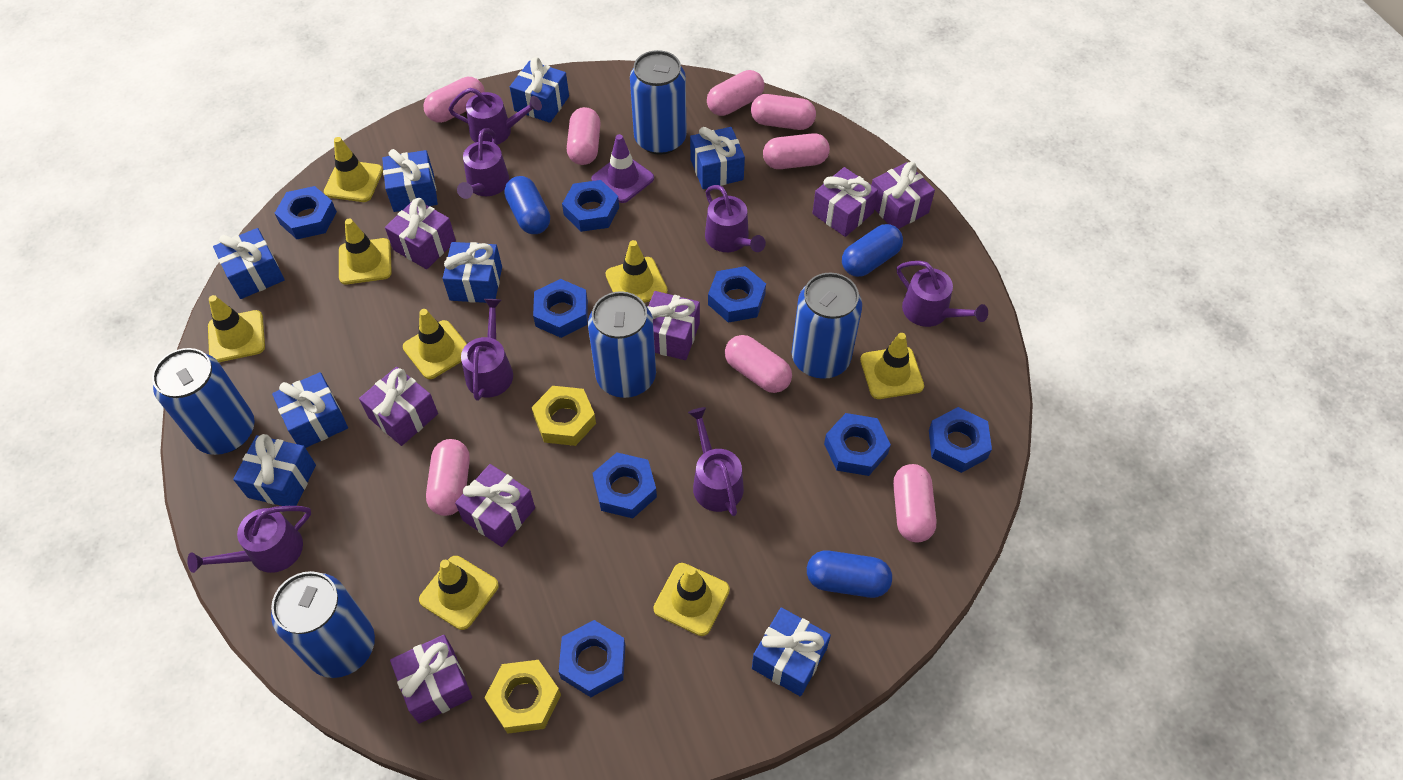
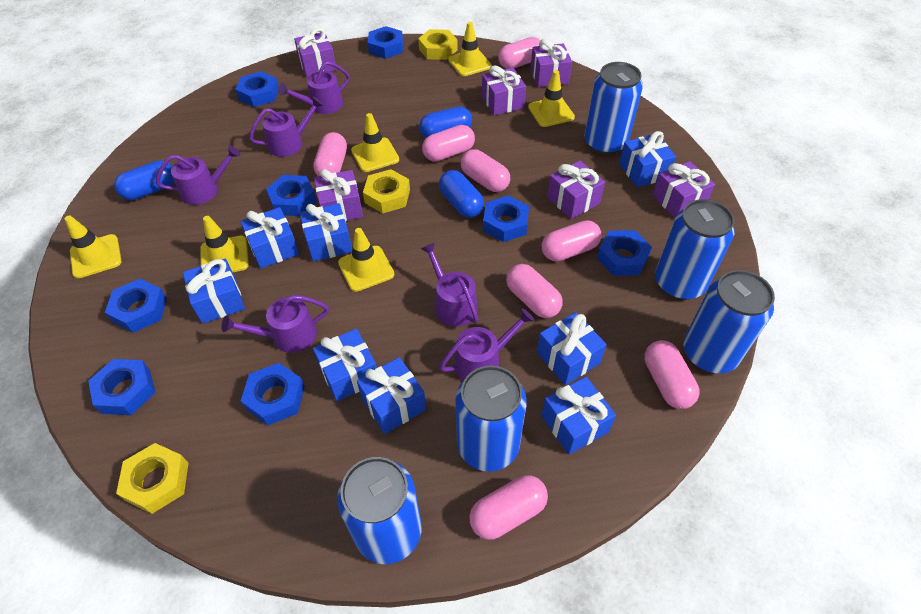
purple gift: [359,367,438,446] [385,198,456,269] [390,635,472,724] [455,464,535,547] [647,291,700,360] [812,167,878,237] [872,162,935,229] = 7 -> [294,28,337,77] [314,169,363,221] [482,65,526,115] [531,39,572,87] [547,161,605,219] [652,161,715,218] = 6
purple traffic cone: [591,134,654,203] = 1 -> none = 0
purple watering can: [187,506,311,573] [448,88,542,145] [457,128,509,199] [461,299,513,401] [688,407,744,516] [705,185,766,252] [897,261,988,327] = 7 -> [156,146,240,205] [222,295,329,353] [249,97,324,157] [278,61,350,114] [421,242,478,326] [439,308,534,380] = 6
yellow nut: [485,660,561,734] [532,386,596,446] = 2 -> [116,443,189,514] [363,169,410,213] [418,29,458,60] = 3
yellow traffic cone: [208,295,265,362] [324,137,383,202] [339,219,392,285] [403,309,467,379] [419,556,499,630] [605,240,668,303] [653,563,730,636] [860,333,924,399] = 8 -> [65,216,122,278] [200,216,249,272] [338,228,394,292] [351,113,399,172] [448,22,492,76] [528,70,575,127] = 6

